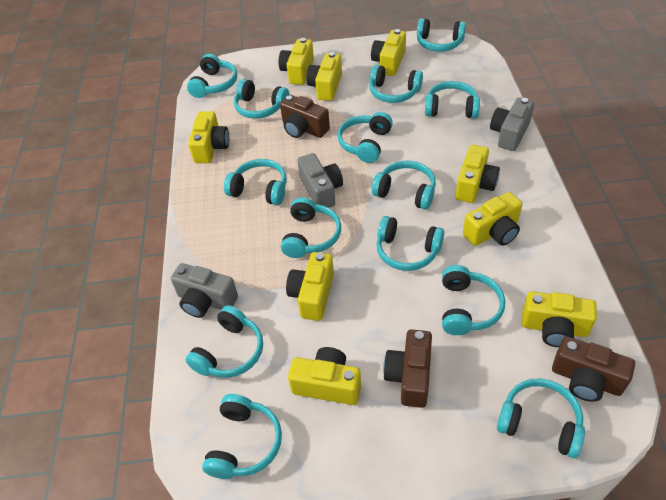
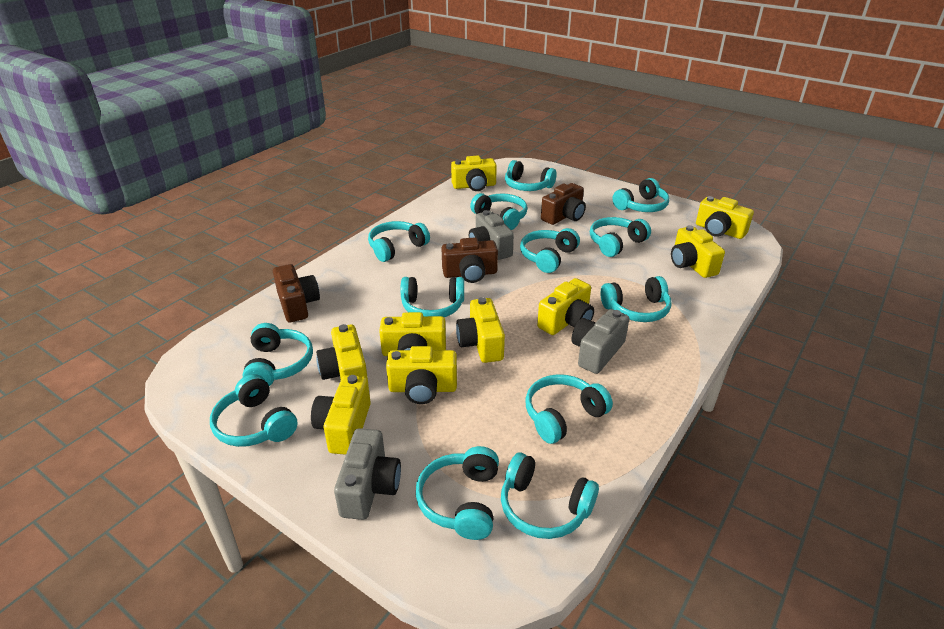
turquoise headphones: [186,305,263,378] [187,54,237,98] [202,394,282,479] [224,159,287,205] [234,79,289,119] [281,197,341,258] [338,112,393,163] [369,65,423,103] [372,161,436,210] [376,216,444,271] [417,18,466,52] [425,81,480,118] [442,265,505,335] [497,379,585,458] = 14 -> [210,374,298,447] [243,323,313,386] [368,221,430,262] [401,277,464,317] [416,446,499,540] [470,193,528,230] [501,452,599,539] [505,160,556,191] [520,228,580,273] [525,374,613,444] [590,217,651,257] [601,276,672,322] [613,178,669,212] = 13

